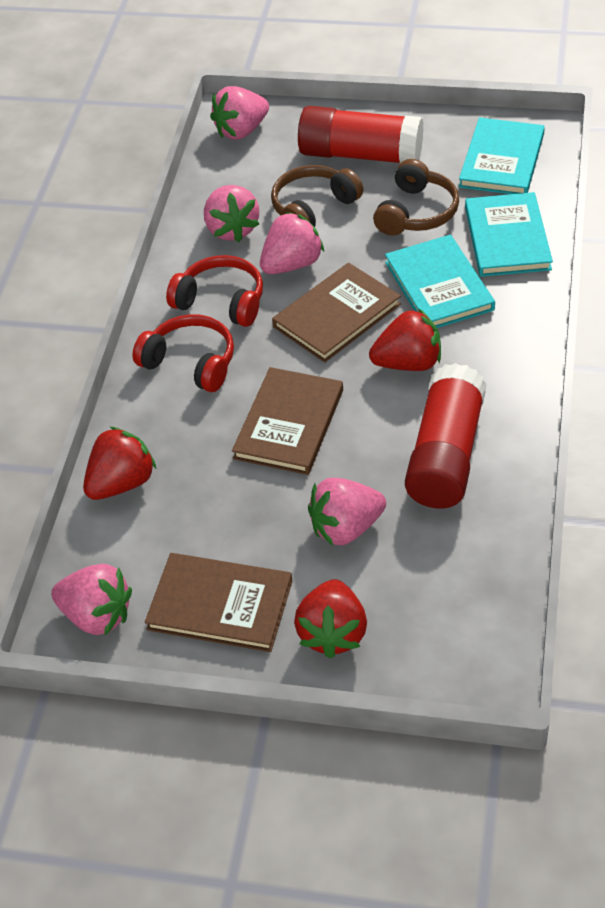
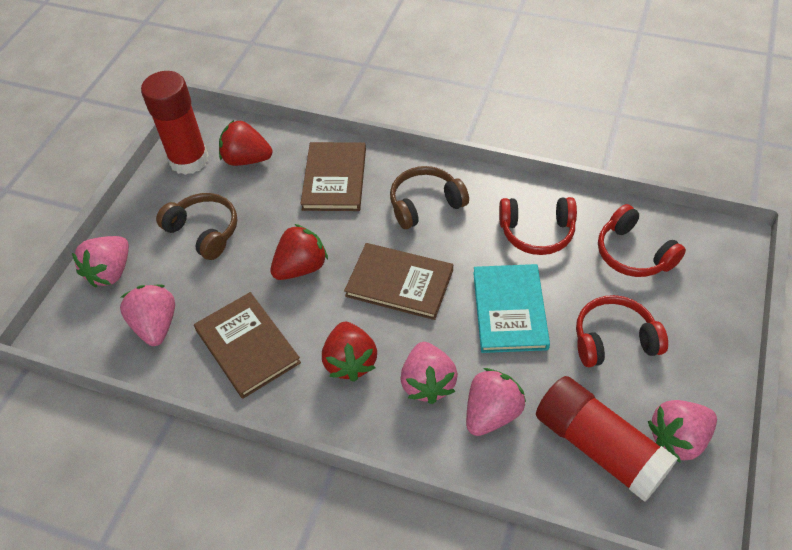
red headphones: [132,314,234,392] [166,255,263,327] = 2 -> [499,197,577,255] [576,295,668,367] [598,204,686,277] = 3
turquoise book: [385,235,495,328] [459,118,545,194] [465,192,553,277] = 3 -> [473,264,550,353] = 1

